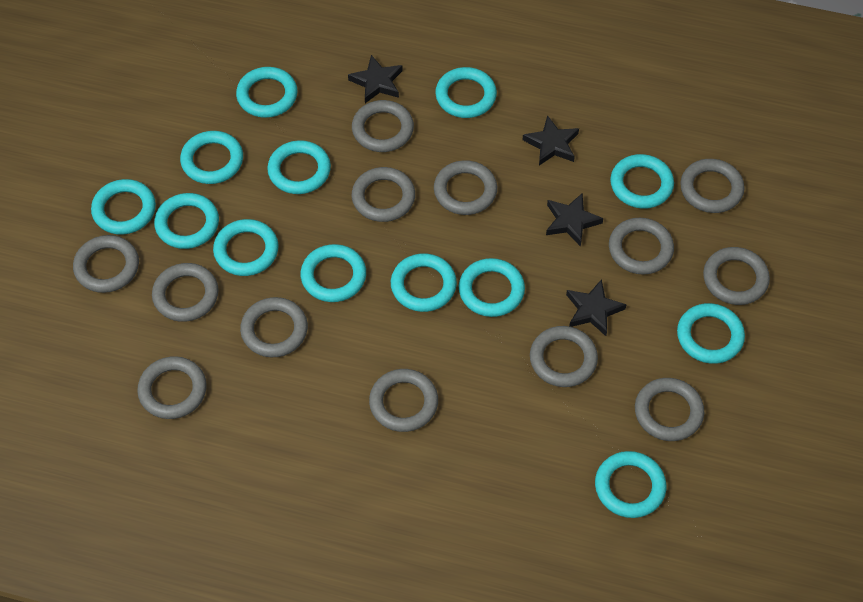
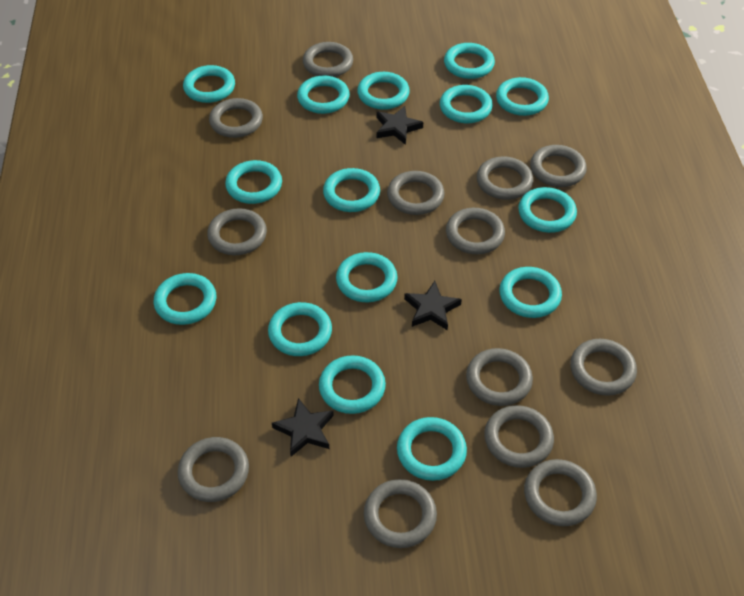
black star: [348,55,403,103] [523,115,579,166] [546,193,603,247] [566,279,627,336] = 4 -> [272,398,334,457] [376,106,423,145] [404,281,462,330] = 3
turquoise ring: [91,179,156,235] [154,193,219,249] [180,131,243,184] [213,219,279,276] [236,67,297,118] [267,140,331,194] [301,244,366,302] [391,253,457,312] [435,67,497,118] [459,258,525,317] [595,451,666,518] [610,154,674,209] [677,303,745,364] = 13 -> [154,273,216,325] [183,65,235,103] [225,160,282,204] [268,302,332,356] [297,75,350,114] [319,355,386,414] [323,168,380,212] [336,252,397,302] [357,72,410,110] [397,417,467,481] [440,85,493,123] [444,43,495,79] [496,77,549,116] [499,267,562,318] [518,187,577,233] = 15

